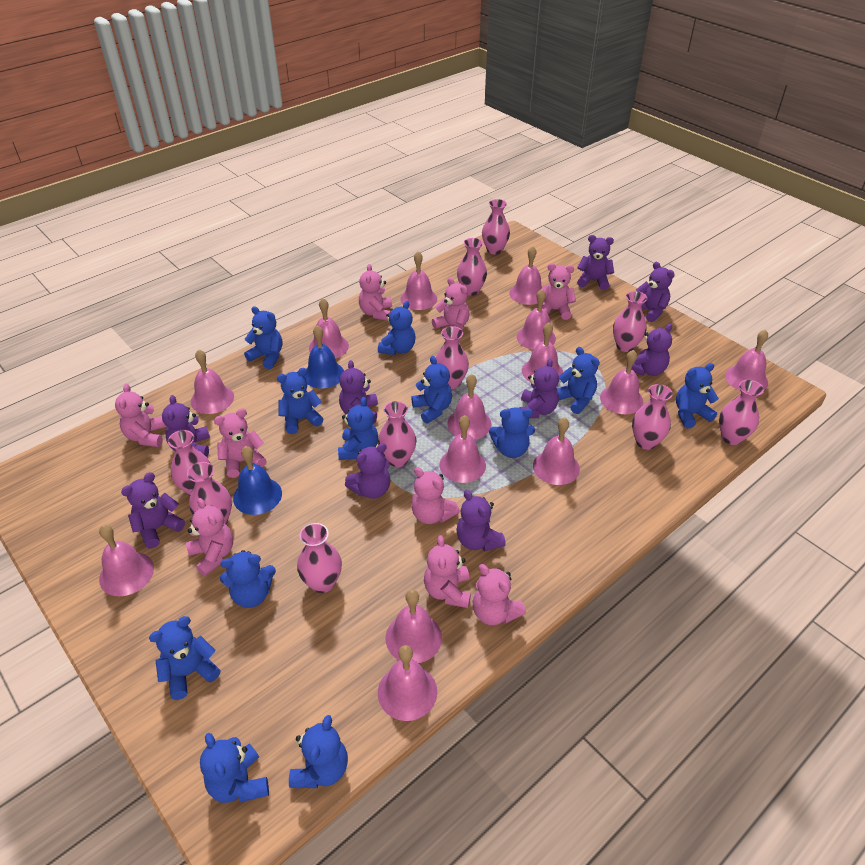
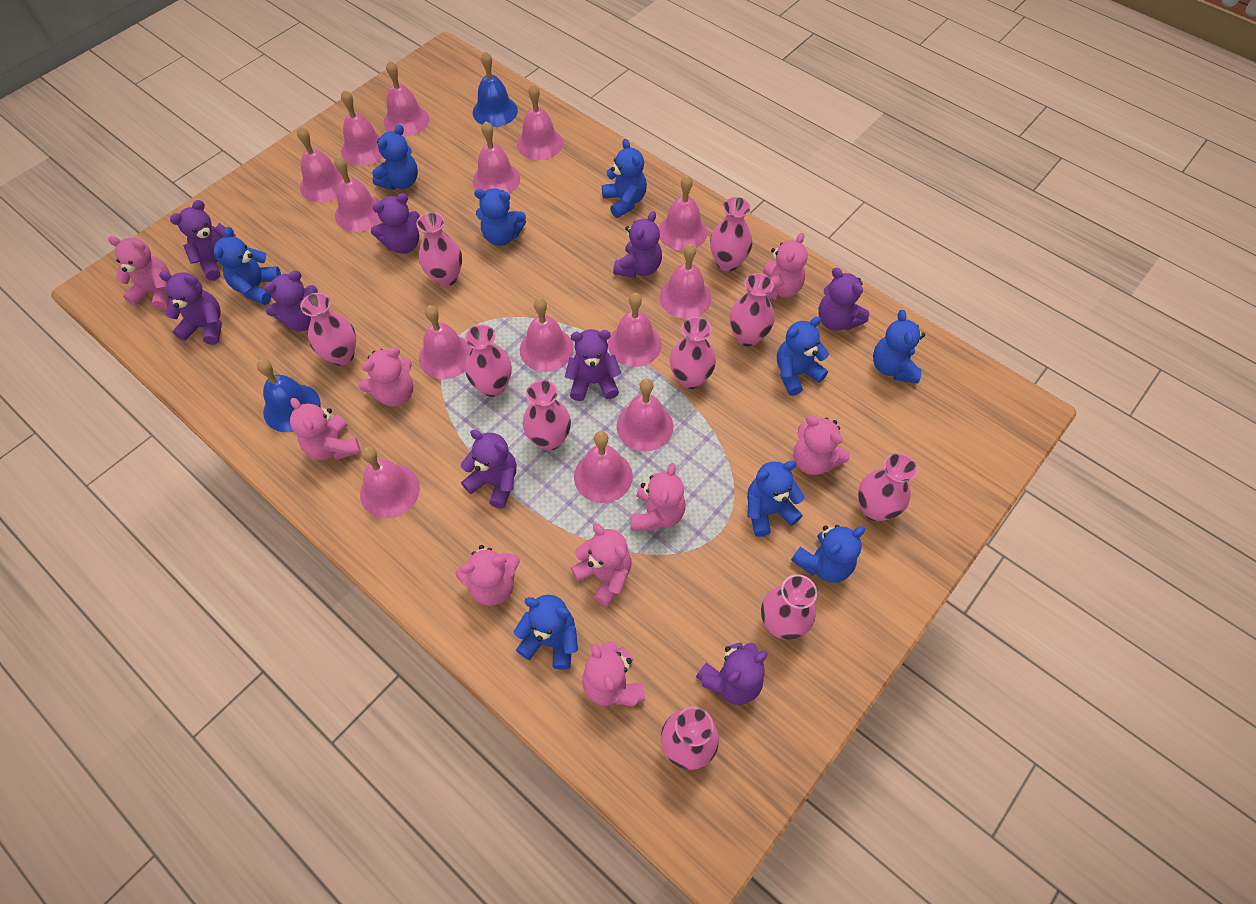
blue teddy bear: [149,616,220,700] [200,733,269,803] [220,550,276,608] [244,306,282,369] [277,368,323,434] [289,715,348,788] [338,397,378,460] [378,301,416,355] [411,356,452,423] [489,407,535,458] [557,347,600,414] [676,363,719,428] = 12 -> [214,227,281,305] [372,125,418,190] [474,188,526,246] [513,594,578,669] [602,139,647,218] [747,461,805,537] [777,316,829,396] [791,525,865,583] [873,310,925,383] = 9

